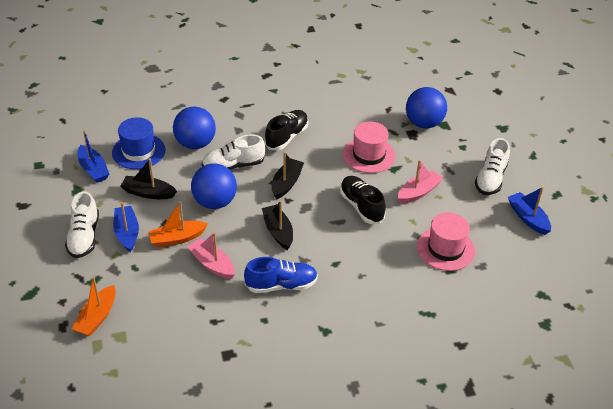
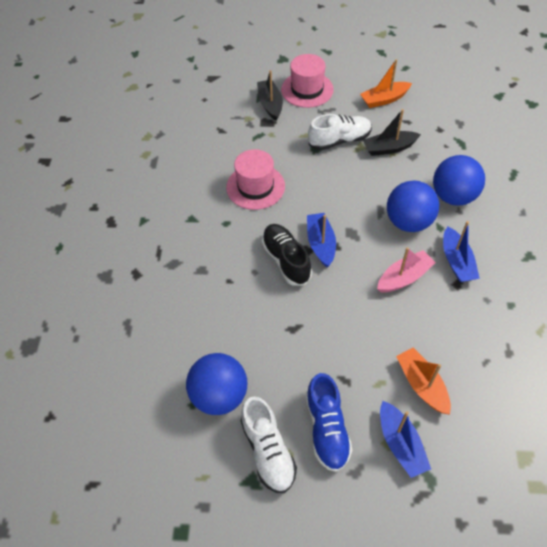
black boat: [120,158,177,199] [262,200,293,250] [272,152,304,199] = 3 -> [257,70,283,121] [363,109,421,156] = 2
black shoe: [265,110,308,150] [340,176,385,224] = 2 -> [262,224,312,286] = 1
blue hat: [112,117,165,169] = 1 -> none = 0
pink boat: [187,232,235,279] [398,160,443,204] = 2 -> [377,247,436,292] = 1
white shoe: [65,191,99,258] [202,134,265,170] [475,138,510,195] = 3 -> [241,396,297,493] [308,114,372,150] = 2

